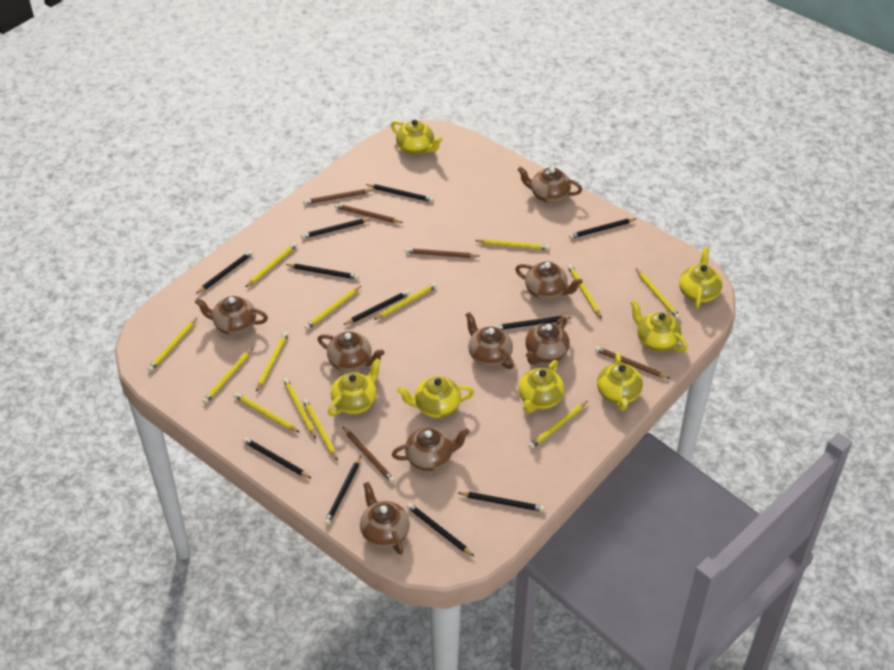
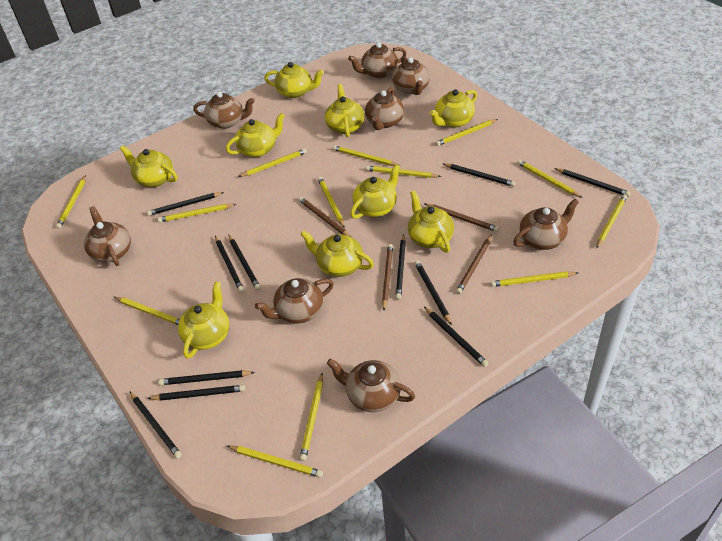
brown pencil: [303,189,373,205] [335,203,403,223] [343,427,395,483] [405,248,479,258] [595,346,670,379] = 5 -> [299,197,351,237] [382,244,393,310] [425,204,499,232] [456,234,492,294] = 4
yellow teapot: [328,358,381,416] [391,120,442,155] [397,376,474,418] [518,360,564,413] [597,352,643,411] [630,300,688,352] [679,247,722,309] = 7 -> [120,145,177,187] [178,281,229,359] [226,113,285,157] [264,62,324,98] [300,230,374,277] [325,84,364,137] [350,164,400,219] [408,190,454,253] [429,89,477,127] = 9

